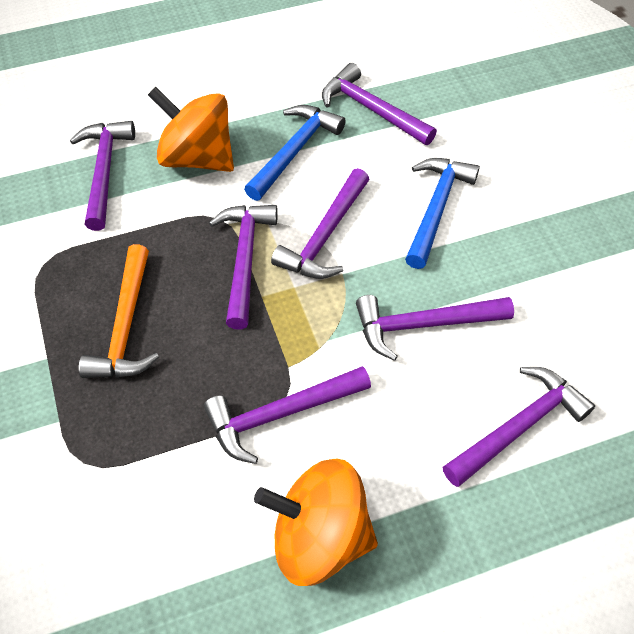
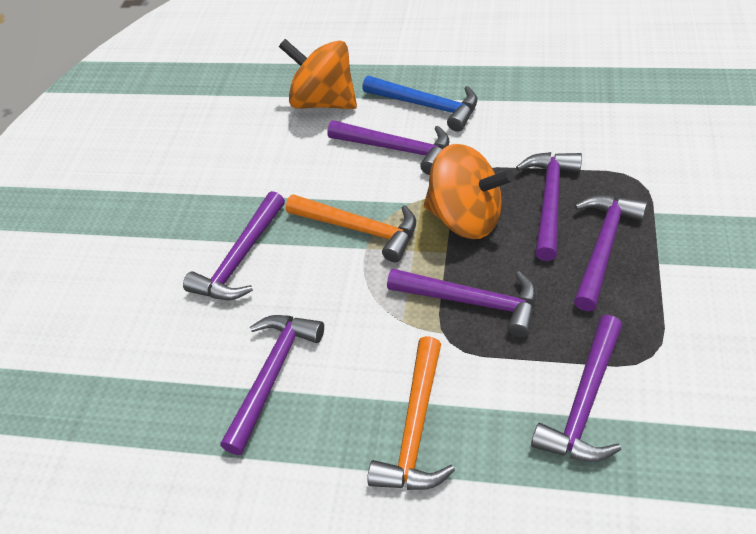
blue hammer: [244,105,346,201] [405,158,480,269] = 2 -> [362,76,477,132] = 1
orange hammer: [79,244,159,378] = 1 -> [286,194,416,262] [367,336,455,490] = 2

